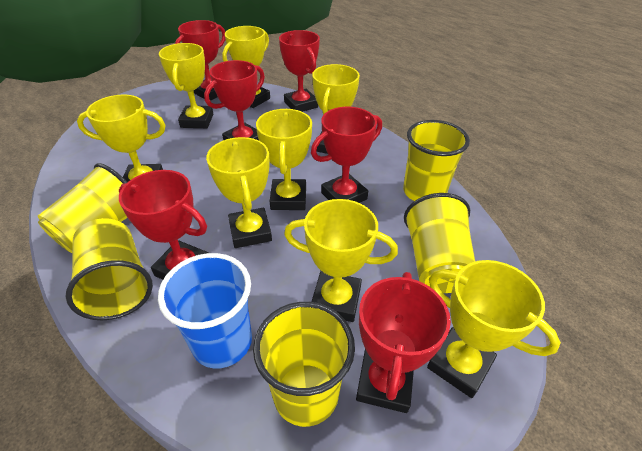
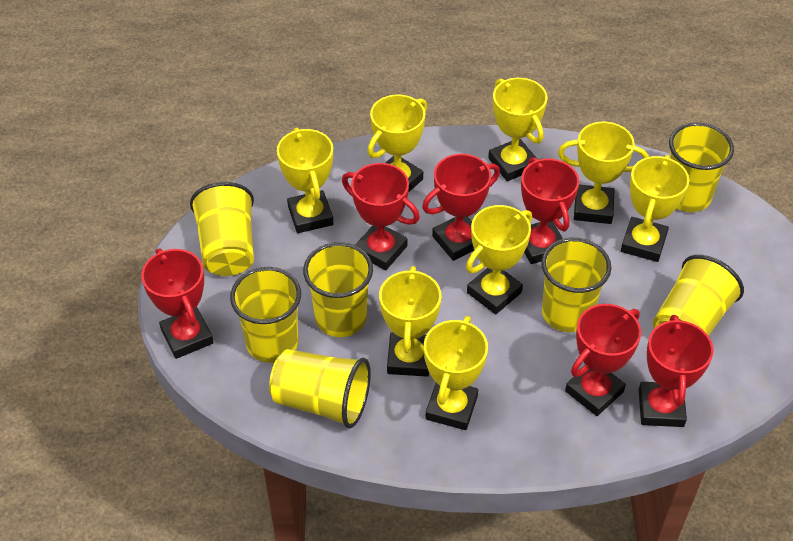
blue cup: [158,253,252,368] = 1 -> none = 0
yellow cup: [38,163,127,253] [66,218,153,320] [253,302,355,427] [403,120,470,201] [404,193,475,293] = 5 -> [190,182,254,276] [230,267,301,363] [269,349,371,428] [303,242,373,337] [541,238,611,332] [653,255,744,336] [669,123,734,212] = 7

